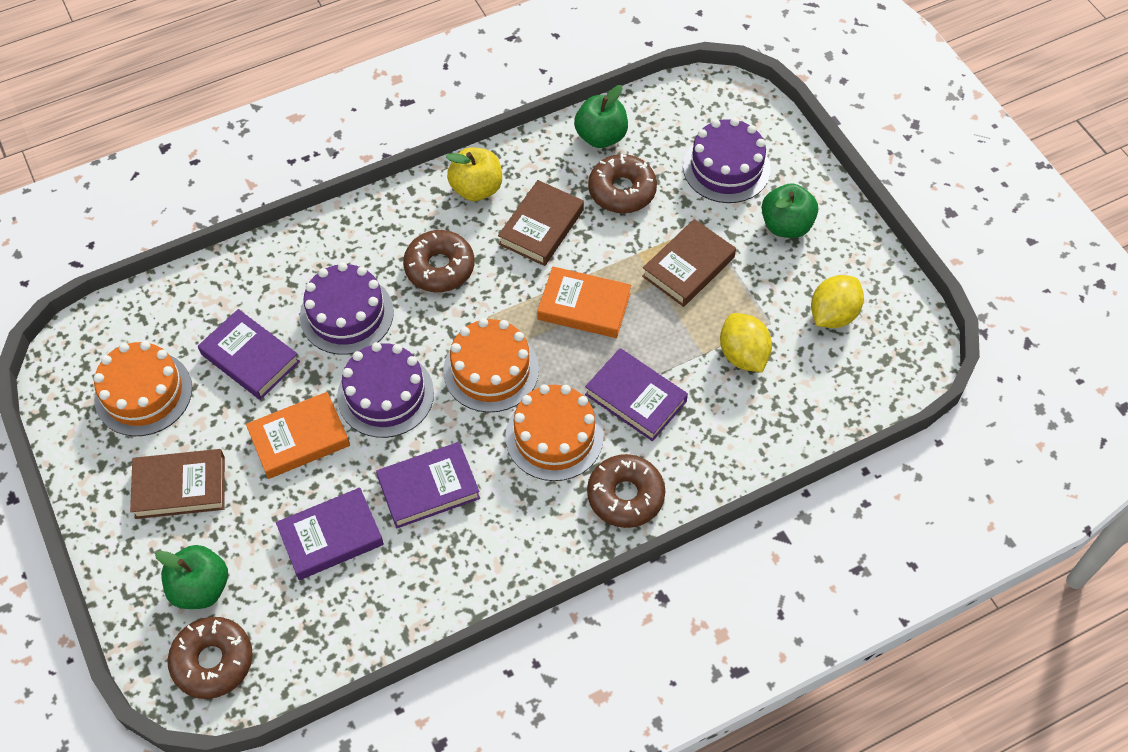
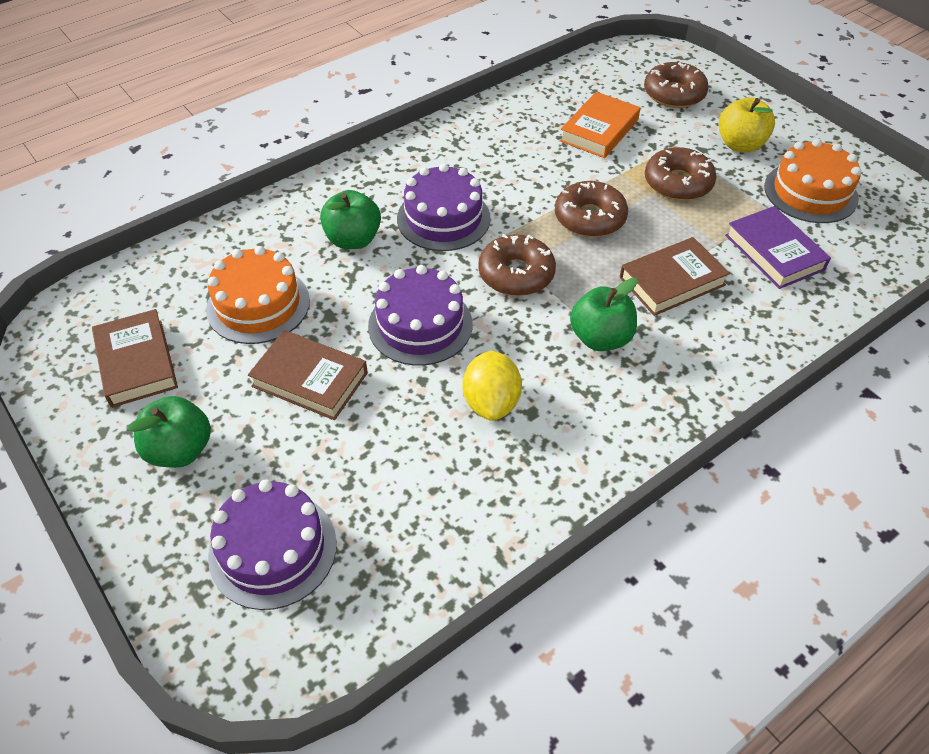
orange book: [246,392,350,479] [537,267,631,338] = 2 -> [560,92,641,158] = 1
orange cake: [94,341,192,436] [443,318,539,413] [505,384,604,481] = 3 -> [206,246,310,344] [764,139,861,223] = 2
purple book: [198,309,300,400] [276,488,384,580] [376,442,480,528] [585,348,688,441] = 4 -> [725,206,831,289] = 1
yellow lemon: [720,313,772,373] [811,275,864,328] = 2 -> [462,351,522,421] = 1

